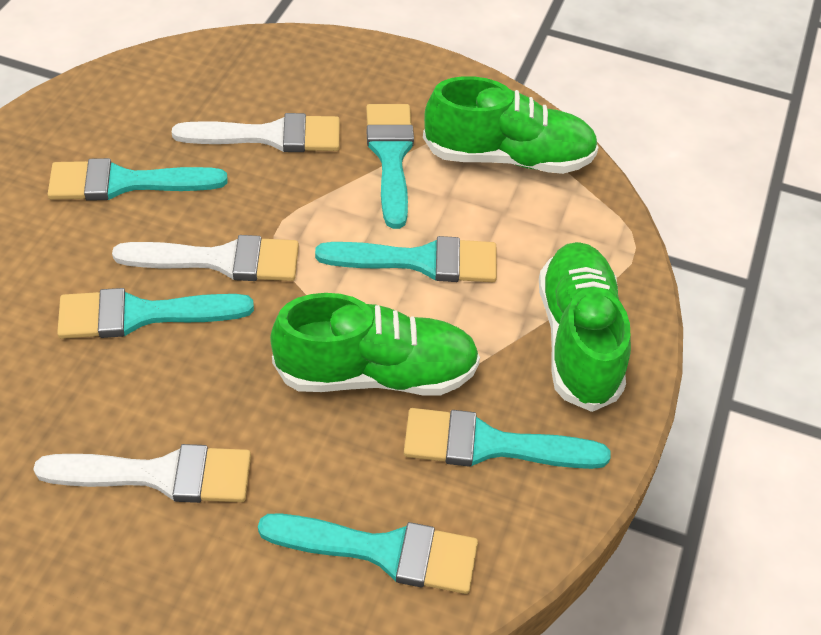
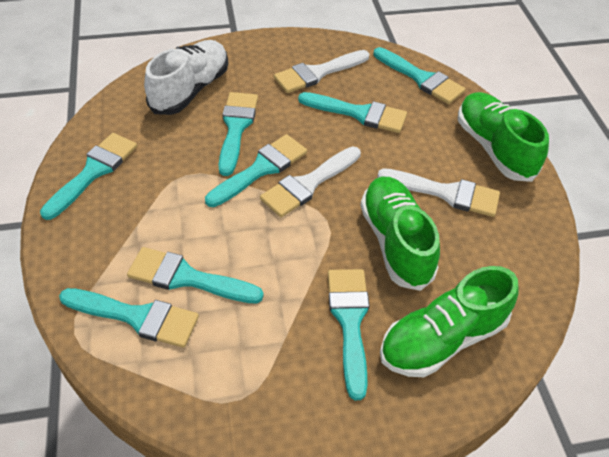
turquoise brush: [48,158,228,201] [57,288,254,339] [258,513,478,594] [315,236,497,282] [366,104,414,229] [404,408,610,469] = 6 -> [40,133,137,220] [59,288,199,348] [127,247,264,304] [205,134,307,207] [218,92,258,176] [298,92,407,133] [328,269,370,400] [374,47,465,104] = 8
white shoe: none = 0 -> [144,40,228,115] = 1

